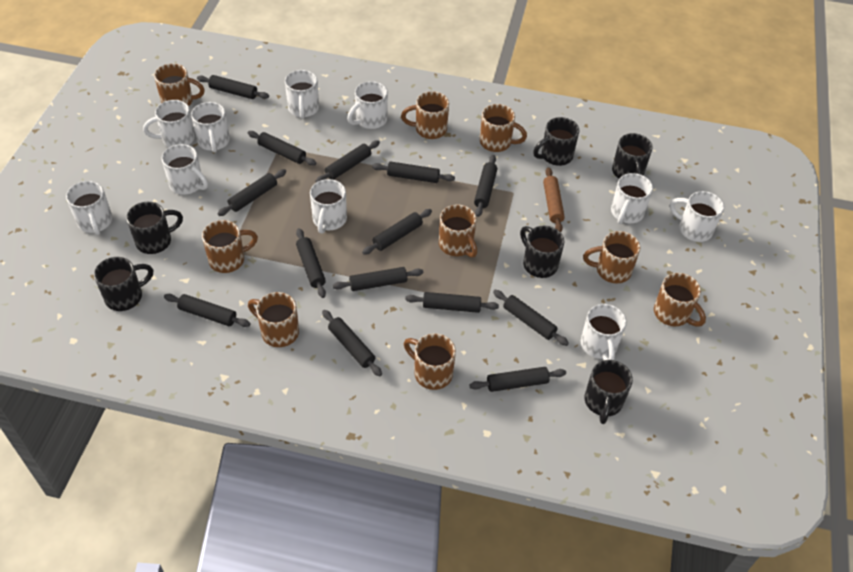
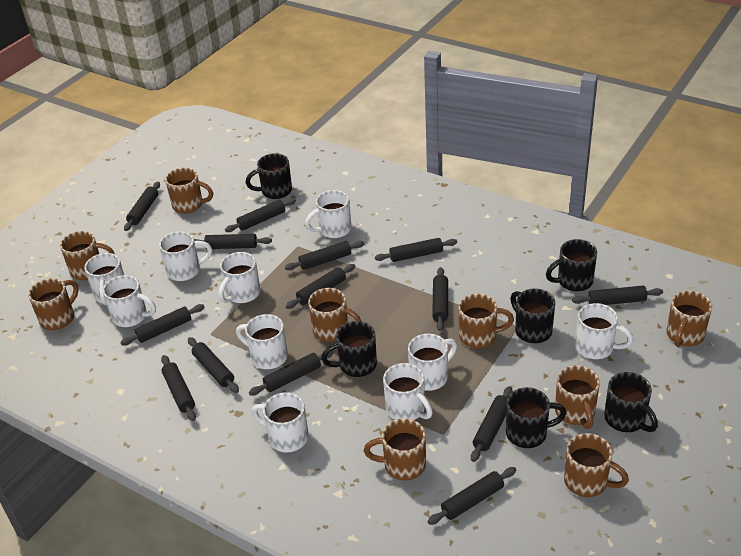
brown rolling pin: [543,167,565,232] = 1 -> none = 0

